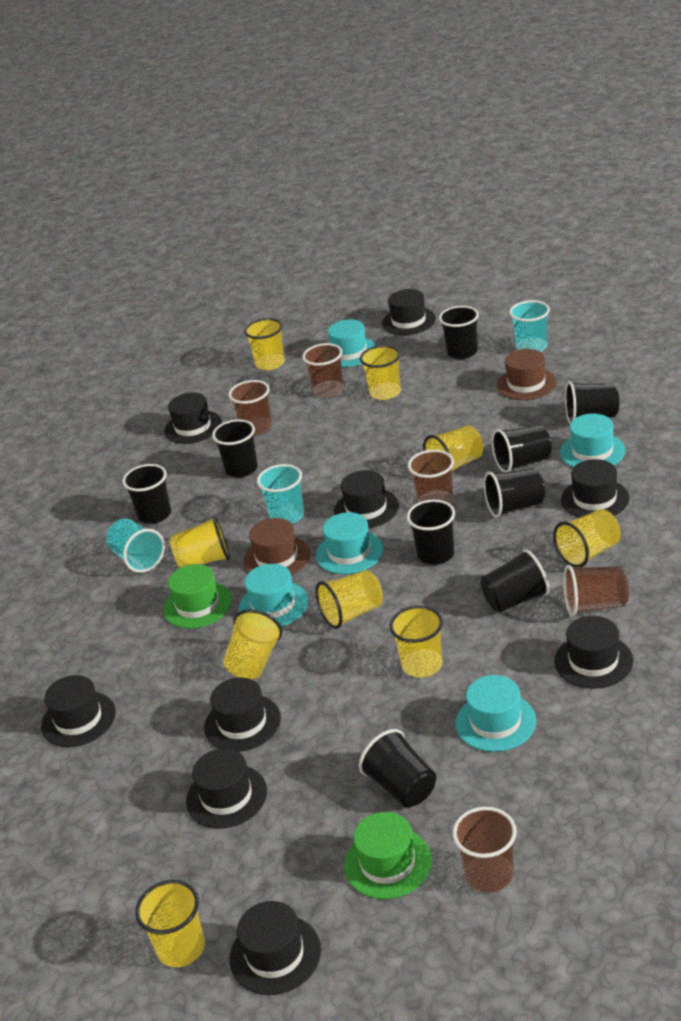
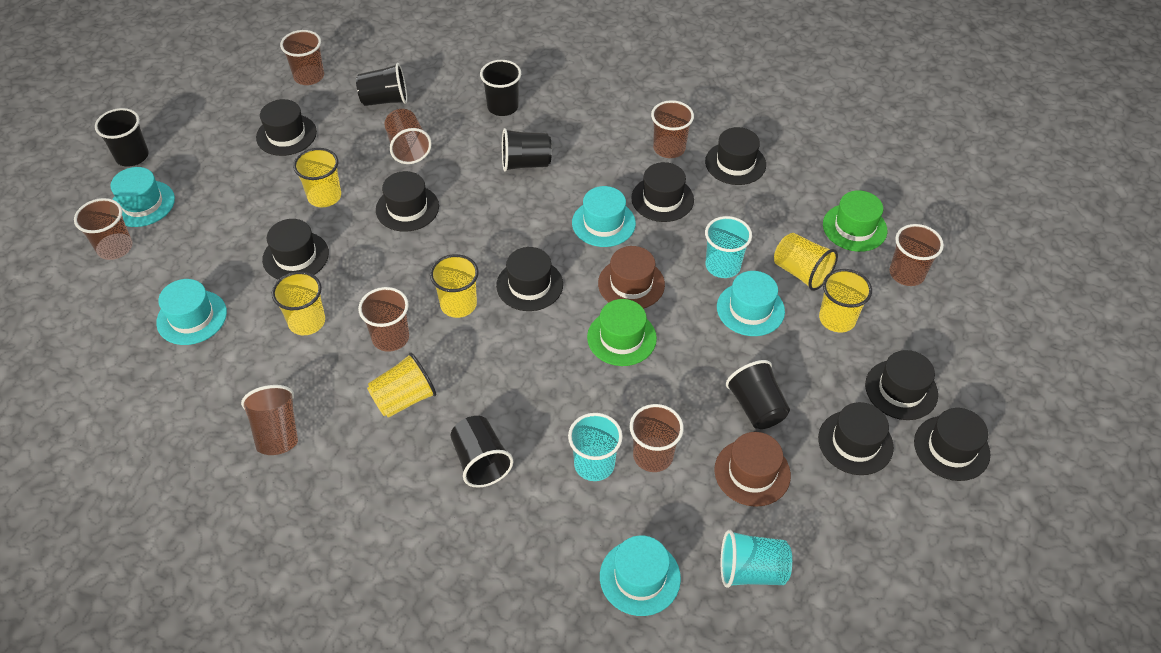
black cup: [122,464,171,524] [212,419,258,477] [359,729,436,807] [407,500,455,565] [439,306,479,359] [481,549,550,612] [484,468,545,518] [492,425,552,472] [565,381,619,424] = 9 -> [95,108,149,167] [356,63,407,106] [450,416,514,488] [480,60,521,116] [502,128,552,172] [726,360,790,429] = 6
brown cup: [229,380,272,436] [302,343,344,398] [408,450,454,504] [452,807,517,893] [563,565,629,616] = 5 -> [74,198,133,260] [241,385,298,455] [280,30,324,85] [358,287,409,352] [385,109,432,164] [630,404,684,472] [651,100,694,158] [890,224,944,286] = 8
yellow cup: [135,880,205,967] [170,516,230,568] [223,609,282,679] [244,318,285,370] [315,570,383,629] [360,345,401,400] [390,606,443,677] [423,425,483,471] [553,509,621,567] = 9 -> [272,271,325,335] [293,148,341,207] [367,353,436,418] [430,254,479,318] [774,233,838,291] [819,269,872,332] = 6

